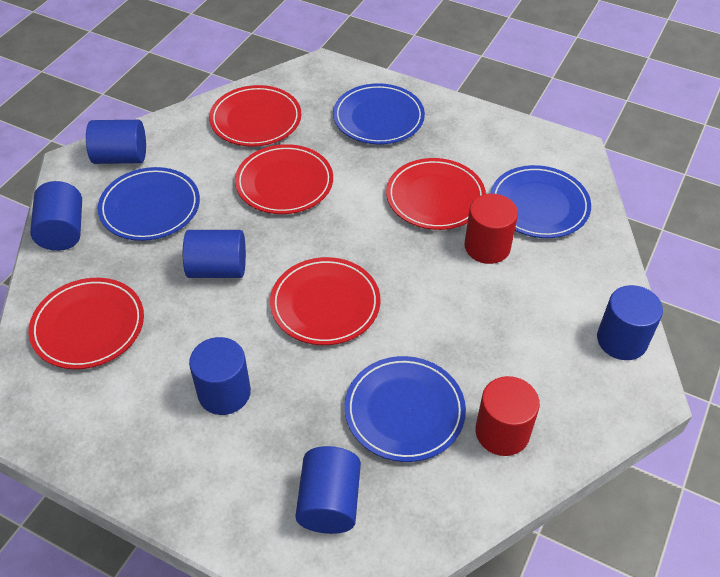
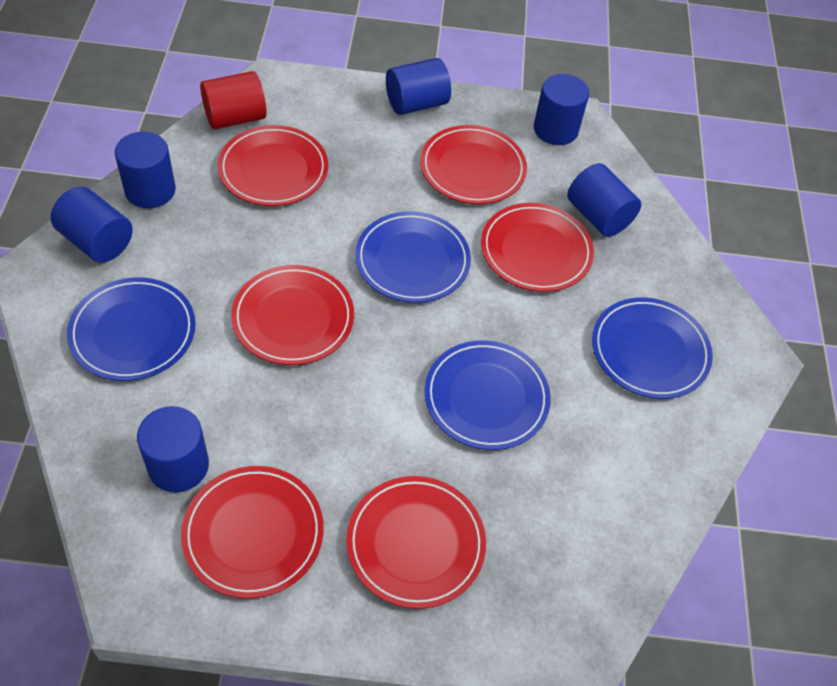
red cylinder: [465,194,518,264] [475,376,540,456] = 2 -> [200,71,267,129] = 1
red plate: [29,278,144,369] [209,85,301,147] [235,144,333,214] [270,257,380,345] [386,158,486,230] = 5 -> [181,466,324,599] [218,125,328,206] [231,265,354,365] [346,476,486,609] [420,125,527,204] [481,203,594,292] = 6

